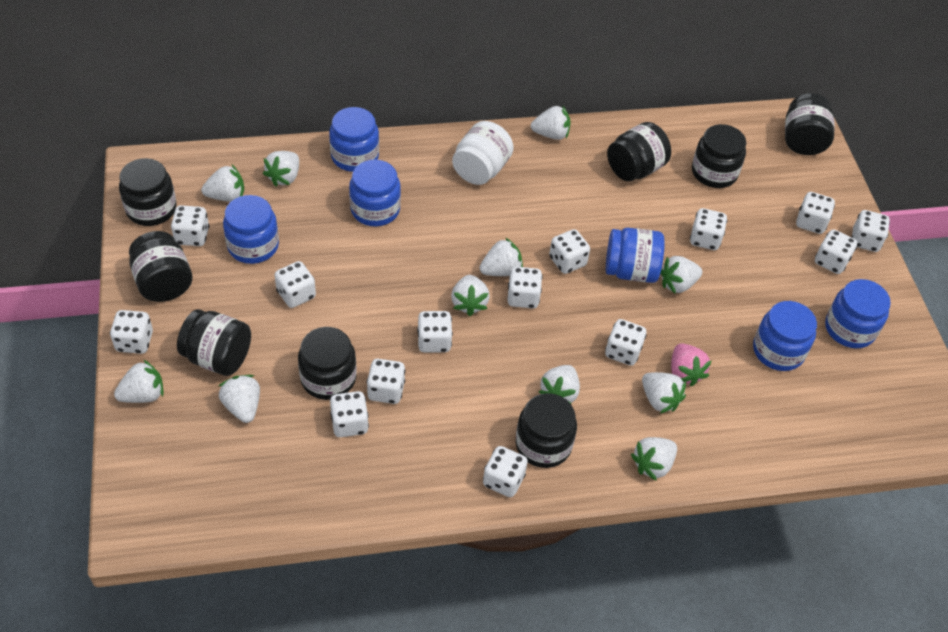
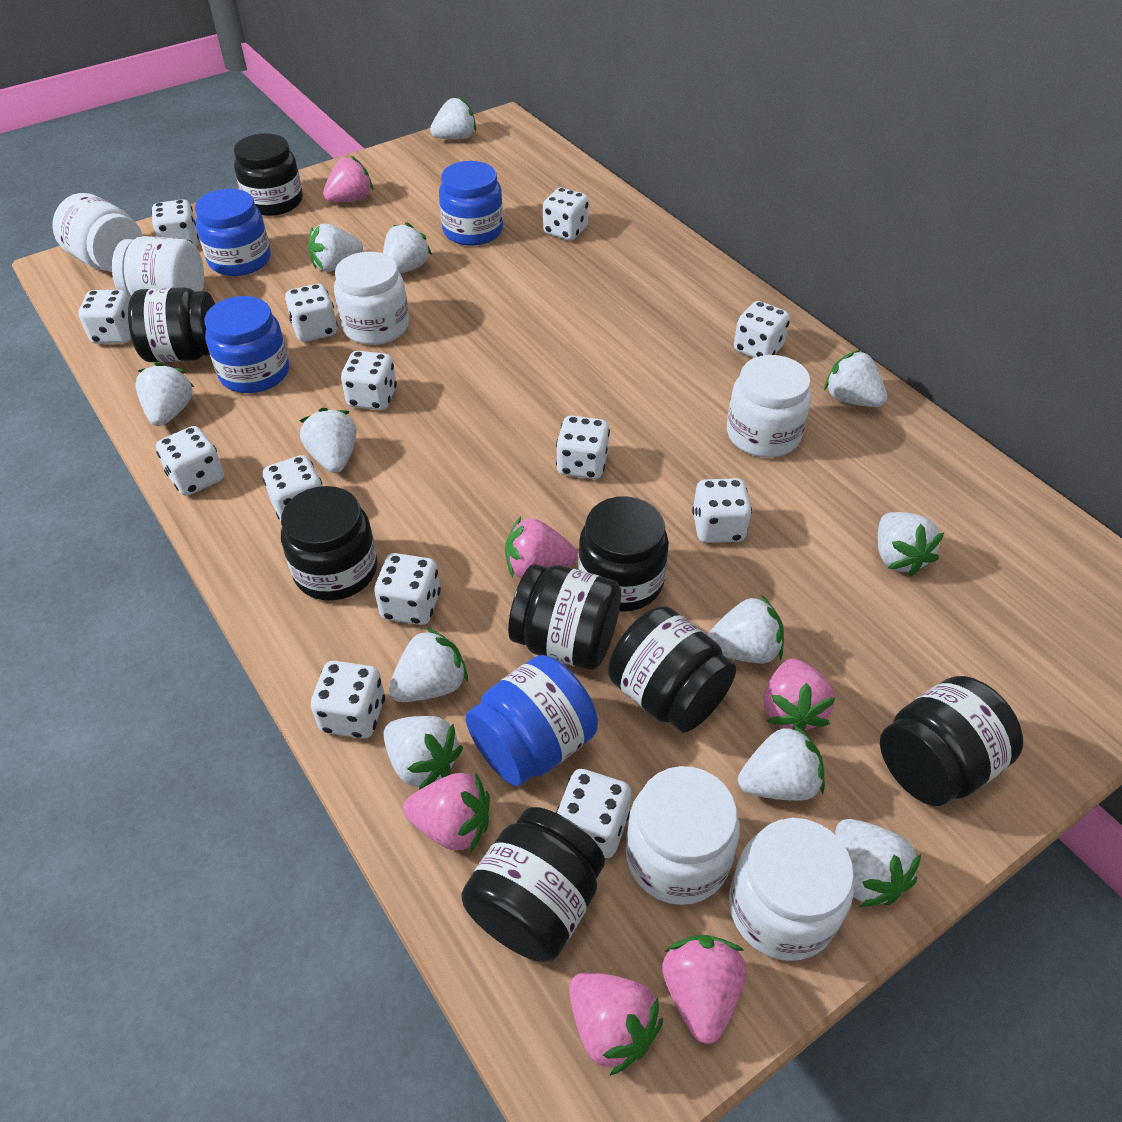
blue jar: [223,195,279,264] [329,107,379,172] [349,160,401,226] [606,228,665,283] [753,301,817,371] [825,279,891,348] = 6 -> [195,189,271,276] [204,296,289,393] [439,161,503,246] [466,655,598,786] = 4
pink strawberry: [671,343,711,387] = 1 -> [323,156,373,202] [403,773,490,852] [505,516,577,578] [569,972,663,1076] [662,935,747,1044] [764,659,836,731] = 6
white dice: [110,310,153,354] [171,205,209,246] [274,261,316,308] [330,391,369,437] [366,359,405,404] [417,311,453,353] [483,446,528,497] [507,267,543,308] [549,229,590,274] [605,319,647,366] [690,208,727,250] [796,192,835,234] [815,230,857,274] [852,210,890,252] = 14 -> [78,290,131,344] [151,199,199,247] [156,426,224,496] [262,455,322,521] [285,284,338,342] [311,661,385,739] [341,351,397,410] [374,553,441,625] [543,188,589,240] [556,415,610,479] [556,769,631,858] [692,478,752,543] [734,301,790,358] = 13
white jar: [452,121,514,185] = 1 -> [52,193,143,272] [112,236,204,298] [334,252,409,345] [626,766,740,905] [727,355,811,458] [729,818,854,961] = 6
white strawberry: [114,359,164,403] [201,165,244,202] [219,375,260,423] [263,151,299,187] [451,275,490,316] [479,238,523,276] [531,105,571,140] [539,365,580,404] [631,437,677,480] [642,372,686,413] [660,256,702,293] = 11 -> [135,362,194,426] [299,407,357,473] [308,224,363,272] [383,222,432,274] [383,716,463,790] [389,627,468,702] [430,96,476,139] [707,595,784,663] [738,723,825,801] [824,350,887,407] [835,819,922,907] [878,512,944,576] = 12

